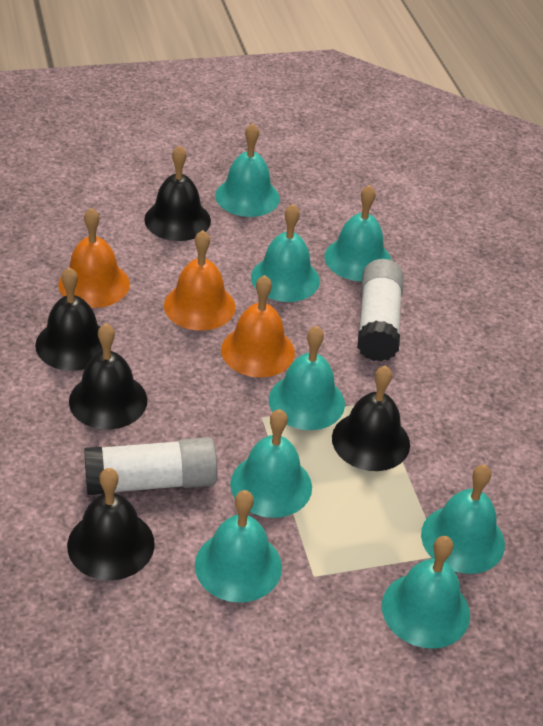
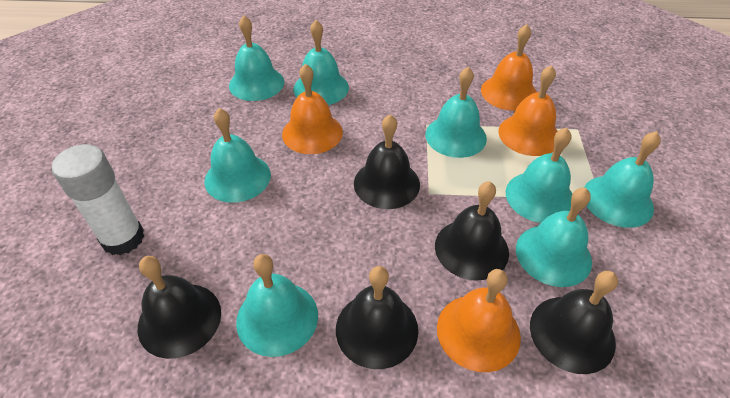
orange bell: [58,208,130,308] [164,230,235,331] [221,275,295,378] = 3 -> [282,63,343,154] [437,269,521,372] [481,24,537,111] [499,65,557,156] = 4
white glue stick: [84,437,217,495] [357,259,404,362] = 2 -> [52,144,144,255] = 1

